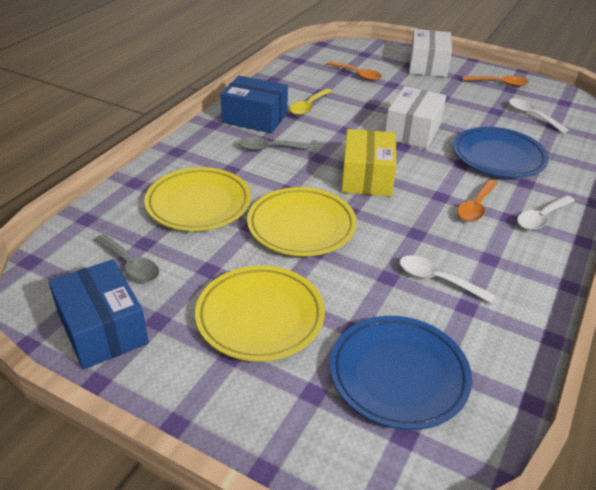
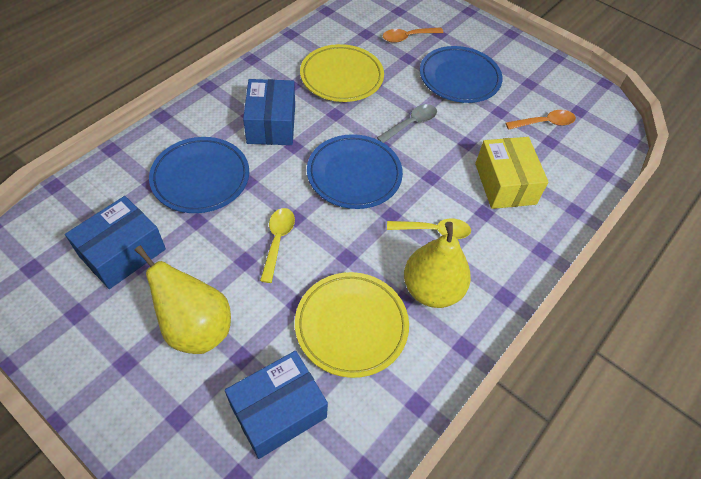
blue box: [48,259,149,370] [221,76,288,133] = 2 -> [65,196,166,289] [225,351,328,459] [243,79,295,145] = 3
blue plate: [330,316,472,430] [453,127,549,178] = 2 -> [149,137,249,213] [307,134,403,209] [420,46,503,103] = 3
grey spoon: [94,234,159,283] [239,137,316,151] = 2 -> [377,104,437,143] = 1
orange spoon: [327,61,382,81] [457,180,498,222] [463,76,528,87] = 3 -> [383,27,444,43] [506,110,576,130] = 2
white box: [385,86,446,149] [409,29,452,77] = 2 -> none = 0
white spoon: [399,255,495,303] [509,99,569,133] [517,195,575,230] = 3 -> none = 0
yellow pear: none = 0 -> [135,245,231,354] [404,222,471,308] = 2
yellow plate: [144,167,251,231] [195,266,325,361] [247,187,357,256] = 3 -> [295,272,409,378] [300,44,384,102] = 2
yellow spoon: [289,88,332,115] = 1 -> [260,208,295,283] [387,219,471,239] = 2

